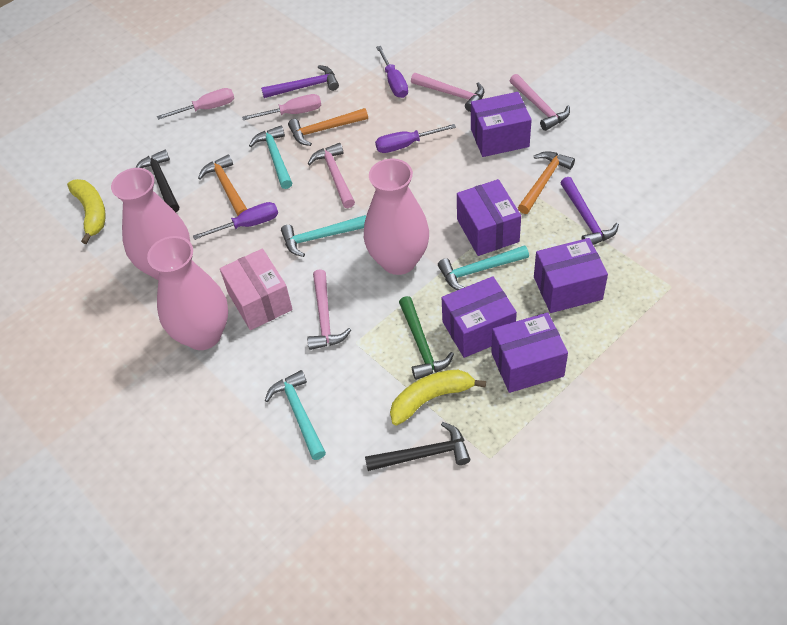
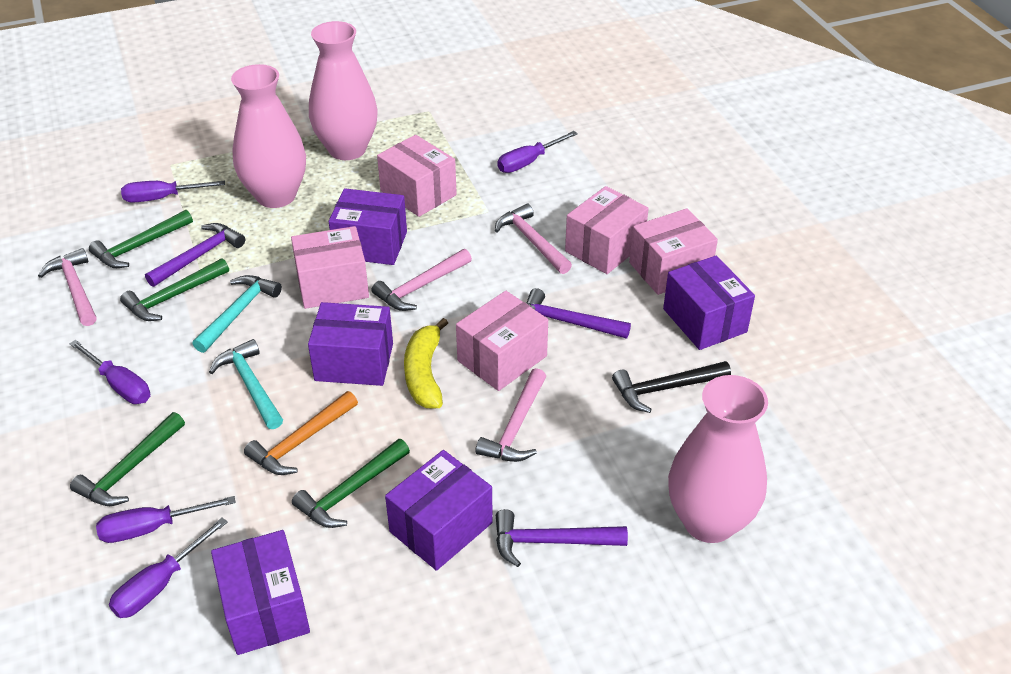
black hammer: [136,150,179,212] [365,422,470,471] = 2 -> [612,361,731,413] = 1
green hammer: [399,296,454,380] = 1 -> [70,412,185,506] [89,210,193,268] [120,258,229,321] [292,439,410,528] = 4
orange hammer: [198,154,247,216] [288,108,368,146] [518,151,575,214] = 3 -> [244,391,358,475] = 1
pink box: [220,249,293,330] = 1 -> [291,226,369,309] [377,135,457,217] [456,291,548,391] [565,186,649,274] [629,208,718,295] = 5
pink screwdriver: [157,88,234,120] [242,94,321,120] = 2 -> none = 0
purple hammer: [261,65,339,98] [561,177,619,245] = 2 -> [145,223,245,287] [496,509,628,567] [526,288,631,339] = 3
purple screwdriver: [193,202,278,240] [375,124,456,153] [376,46,408,98] = 3 -> [69,340,150,404] [96,496,236,543] [109,518,228,618] [121,181,225,203] [497,131,578,173] = 5
turquoise hammer: [249,126,292,189] [265,370,326,460] [281,215,366,257] [438,245,529,290] = 4 -> [192,275,282,353] [209,339,283,429] = 2
yellow banana: [67,179,106,244] [390,370,486,426] = 2 -> [404,318,448,408] = 1

